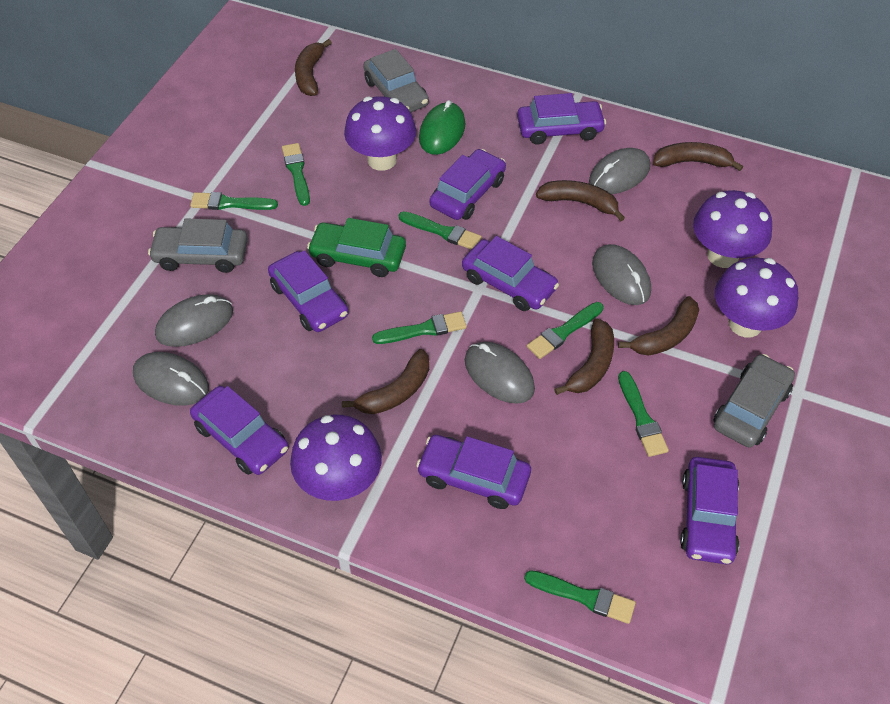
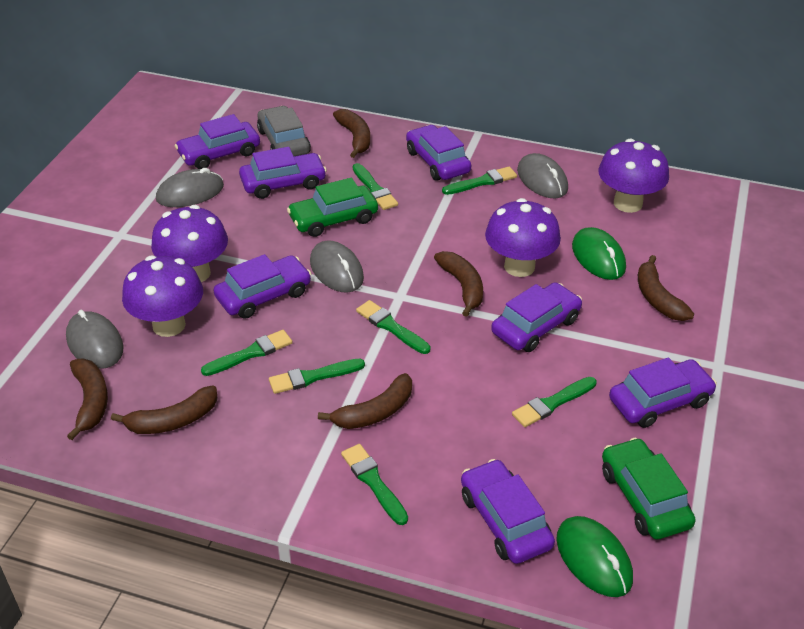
green car: [307,218,406,277] = 1 -> [287,178,378,237] [602,438,696,539] = 2
green mouse: [419,100,465,155] = 1 -> [556,516,633,597] [572,227,626,280] = 2
grey car: [148,218,248,273] [363,49,429,112] [713,354,795,448] = 3 -> [257,106,311,156] = 1
grey mouse: [133,352,209,406] [155,294,233,347] [465,342,535,404] [589,148,650,194] [592,244,651,305] = 5 -> [66,310,123,368] [156,168,224,207] [310,241,364,293] [517,153,568,199] = 4

